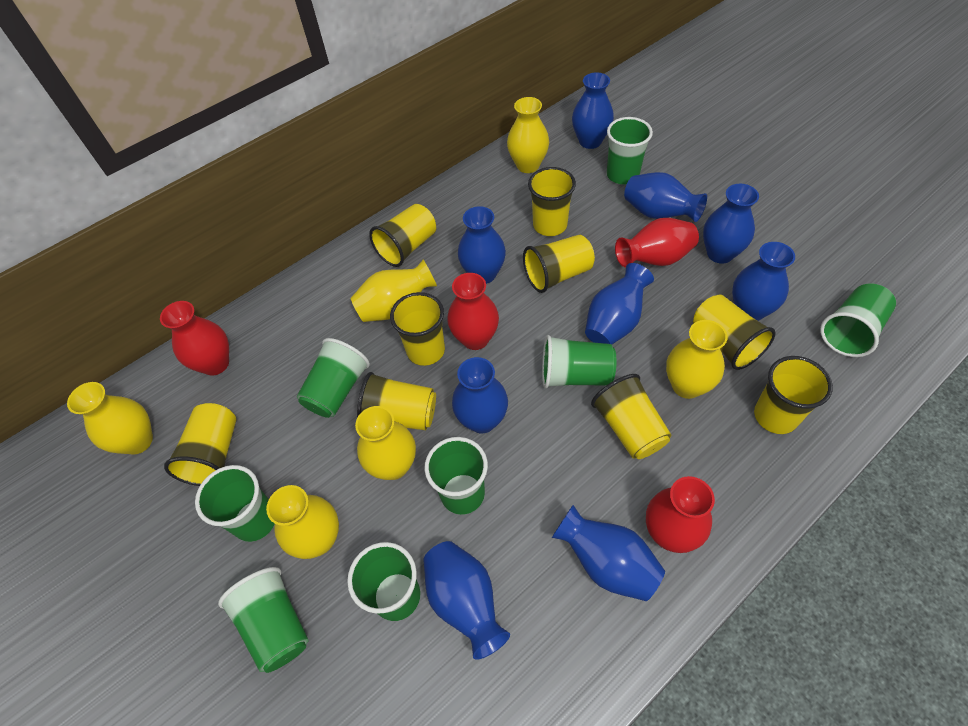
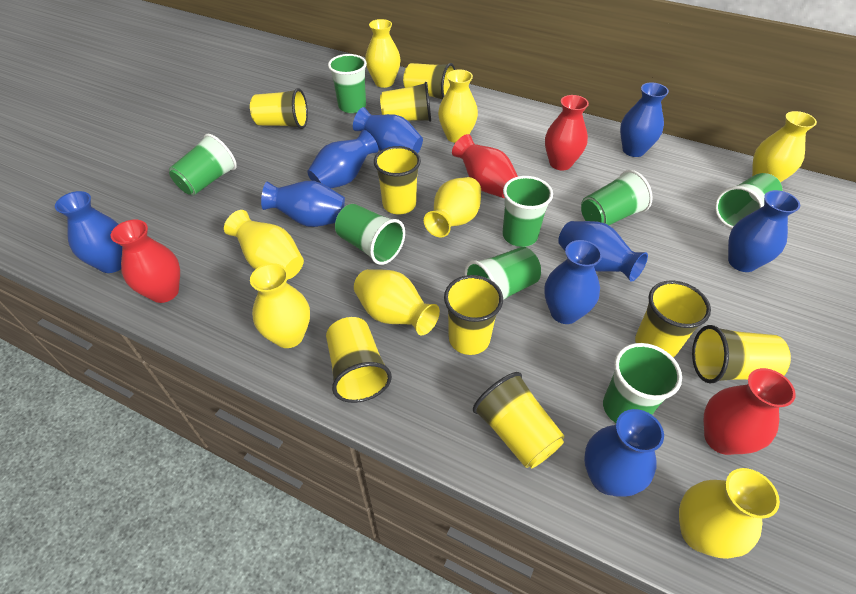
yellow vase: [67,382,153,455] [266,485,339,559] [351,259,437,322] [355,406,416,480] [507,97,549,173] [666,320,728,399] = 6 -> [224,210,304,279] [250,263,310,348] [354,269,440,336] [365,19,401,88] [424,177,481,237] [438,69,478,143] [679,468,780,559] [752,111,817,182] = 8

